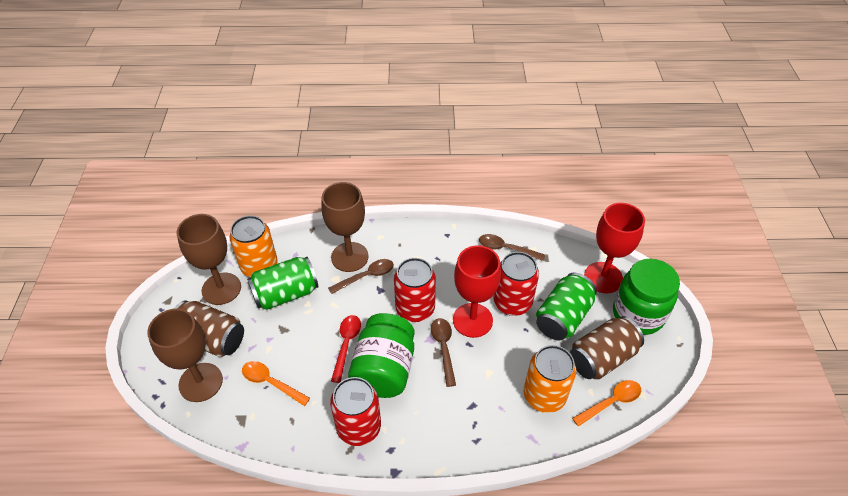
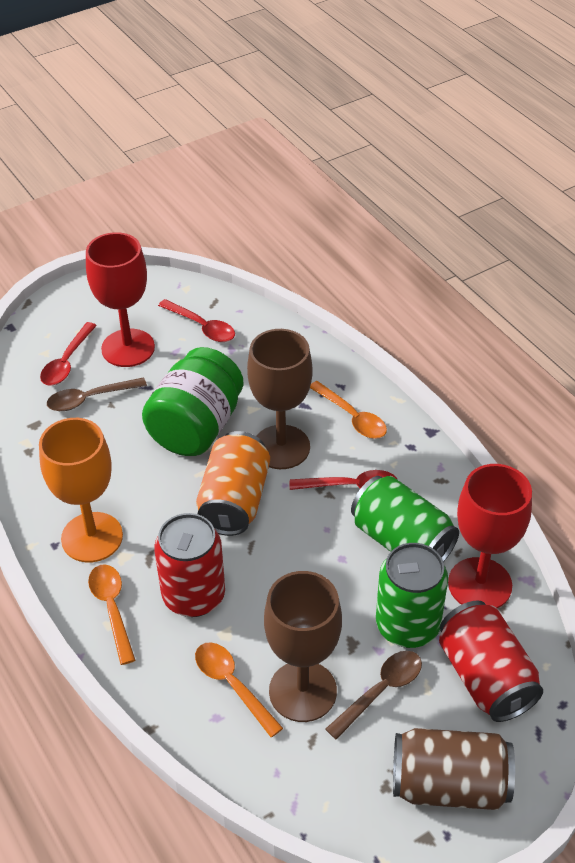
brown can: [174,300,244,357] [570,316,644,380] = 2 -> [393,728,515,810] = 1
brown goblet: [147,309,223,402] [177,214,241,305] [321,182,369,272] = 3 -> [247,329,313,469] [264,571,342,722] = 2
brown spoon: [328,259,394,294] [431,318,456,387] [479,234,545,261] = 3 -> [47,377,147,411] [325,651,422,740] = 2
green jar: [348,313,415,398] [613,259,680,335] = 2 -> [142,347,244,456] = 1
orange can: [230,215,278,277] [524,345,576,413] = 2 -> [196,431,270,536] = 1
orange goblet: none = 0 -> [39,418,123,563] = 1
orange spoon: [242,361,310,406] [572,380,641,427] = 2 -> [88,564,135,665] [195,643,283,737] [310,381,387,439] = 3
red can: [330,377,381,446] [394,258,436,322] [493,252,539,316] = 3 -> [154,513,225,617] [439,600,543,722] = 2
red spoon: [331,315,361,383] = 1 -> [40,322,97,386] [158,299,235,342] [290,470,397,490] = 3

